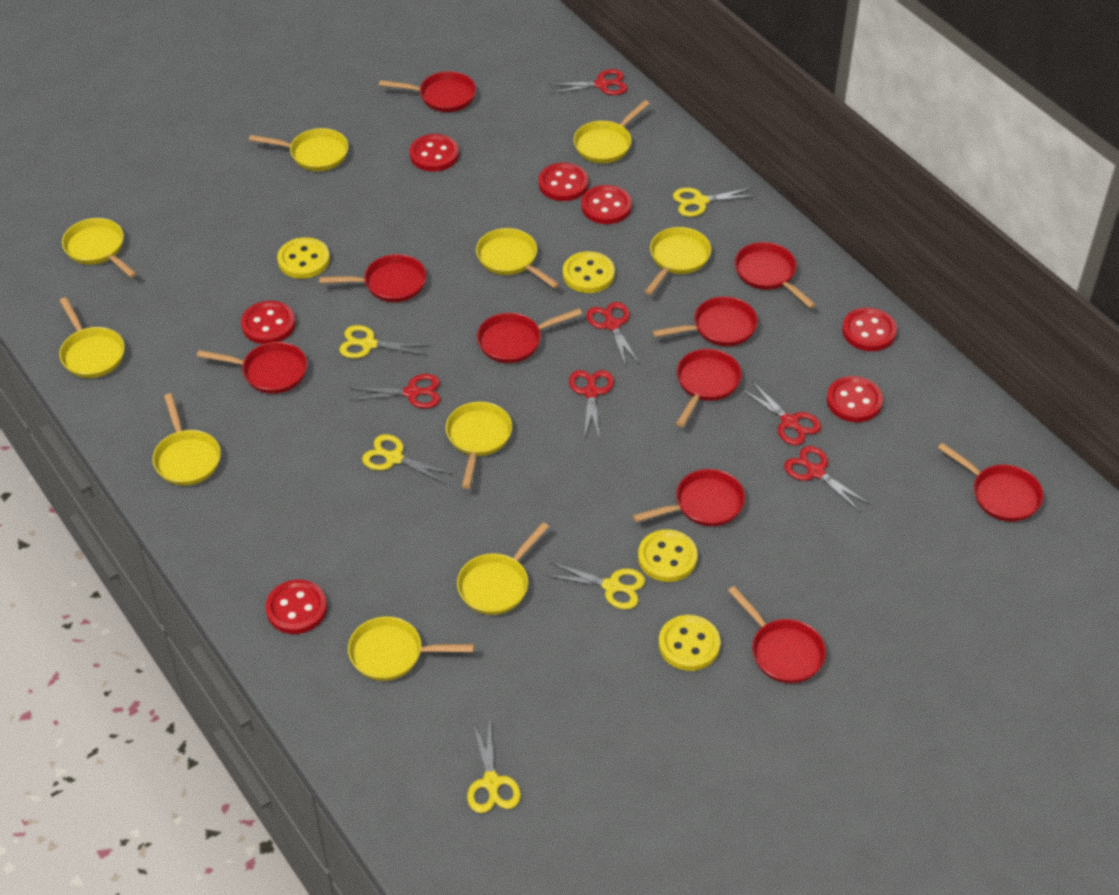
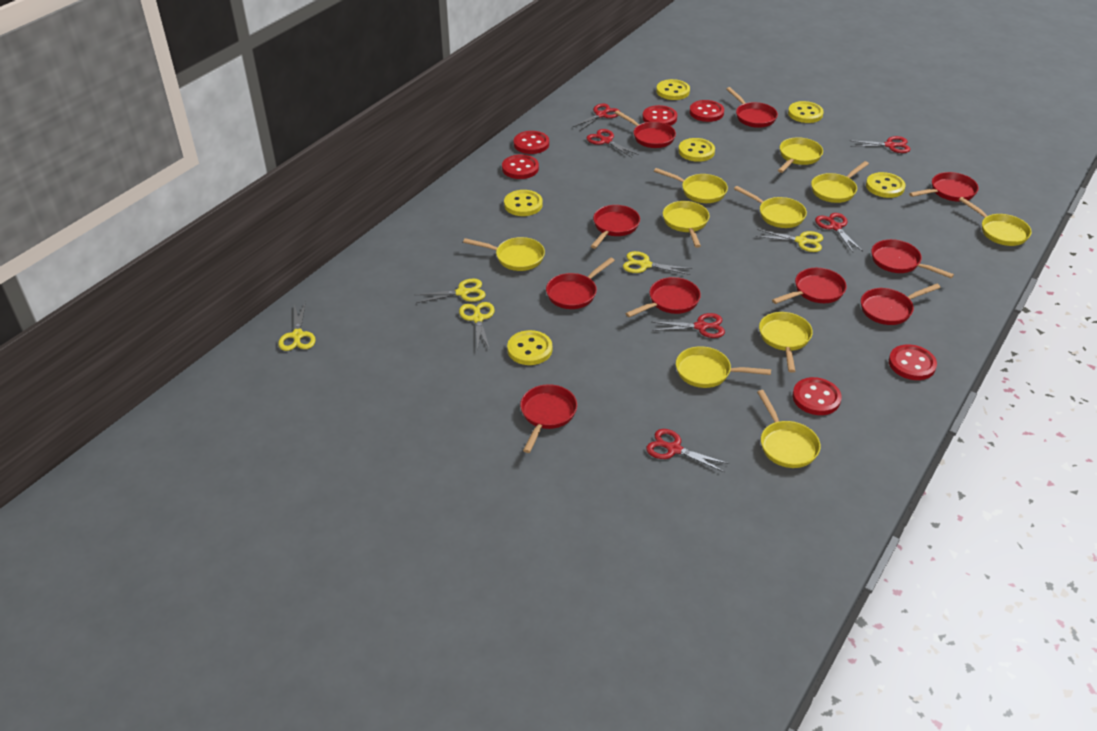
red button: [241,301,295,344] [265,580,327,634] [410,134,459,171] [539,163,588,201] [581,185,632,224] [827,376,883,422] [842,307,897,351] = 7 -> [502,155,539,179] [514,131,549,154] [642,105,677,126] [690,100,724,122] [792,377,842,415] [889,344,937,380] = 6
yellow button: [277,237,330,279] [563,251,615,293] [638,529,698,582] [659,615,720,671] = 4 -> [504,190,543,216] [507,330,552,365] [656,79,690,100] [678,138,715,162] [788,101,824,123] [866,172,906,198] = 6

